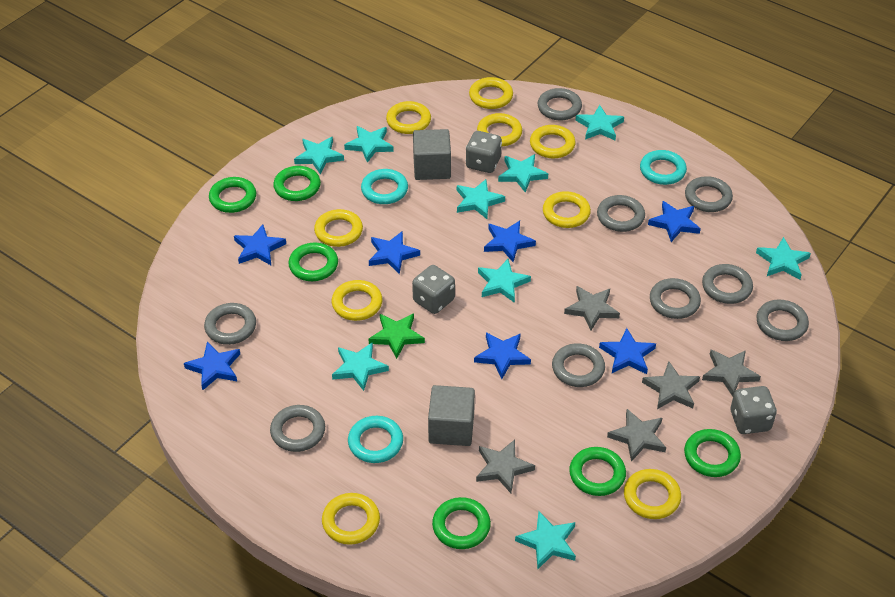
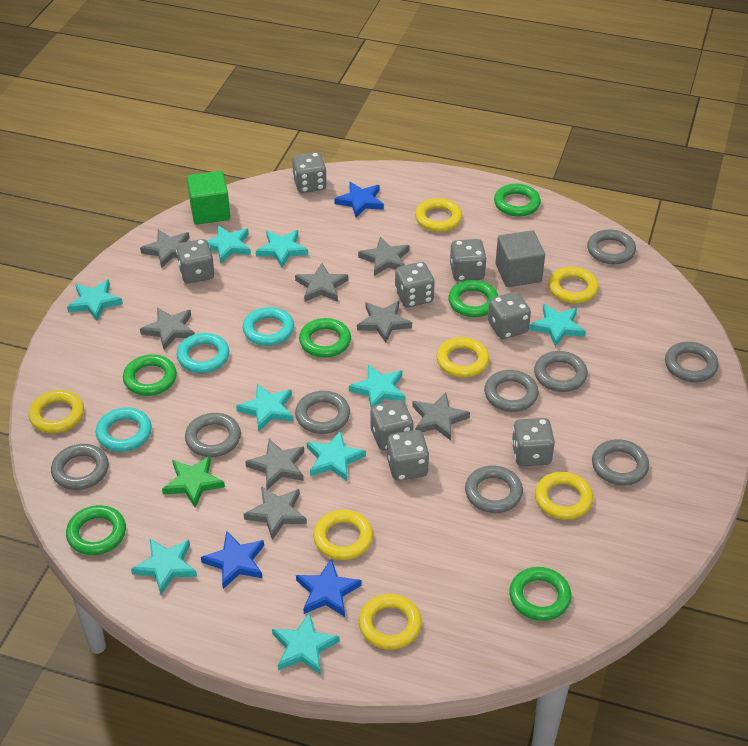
blue star: [184,341,240,391] [234,224,286,265] [369,231,420,274] [474,332,531,379] [484,220,536,262] [599,328,656,374] [648,201,701,242] = 7 -> [201,531,264,589] [296,559,362,617] [334,182,384,218] = 3
green cube: none = 0 -> [187,171,230,225] = 1
grey cube: [413,129,451,180] [428,385,475,446] = 2 -> [496,230,545,287] = 1
grey dice: [412,265,455,314] [466,131,502,173] [731,386,777,434] = 3 -> [176,239,215,283] [292,152,327,193] [371,400,414,451] [387,430,430,481] [395,262,435,308] [450,239,487,281] [488,292,531,339] [511,418,555,466] = 8
grey star: [476,440,535,493] [564,286,620,331] [607,409,666,462] [642,361,700,409] [702,350,761,397] = 5 -> [140,229,189,268] [140,308,195,350] [244,486,307,540] [245,439,304,490] [295,263,348,302] [357,301,412,343] [358,237,409,276] [412,392,470,441] = 8
yellow ring: [314,209,363,247] [322,493,380,545] [332,280,382,321] [386,101,431,134] [469,77,513,109] [477,113,522,146] [530,125,576,158] [543,191,591,228] [624,469,681,519] = 9 -> [28,390,84,433] [313,510,373,560] [359,594,422,650] [415,198,462,232] [437,337,489,377] [535,472,593,520] [548,267,599,303] = 7

